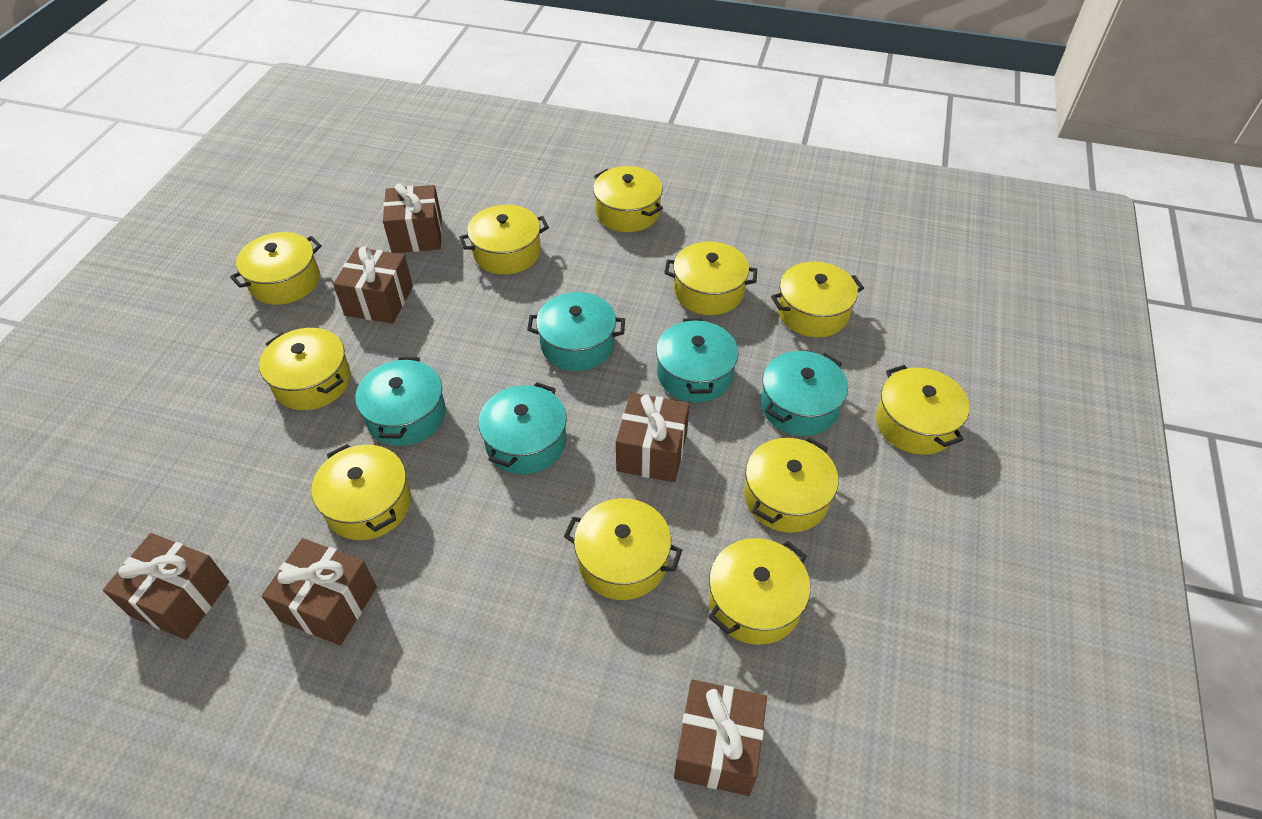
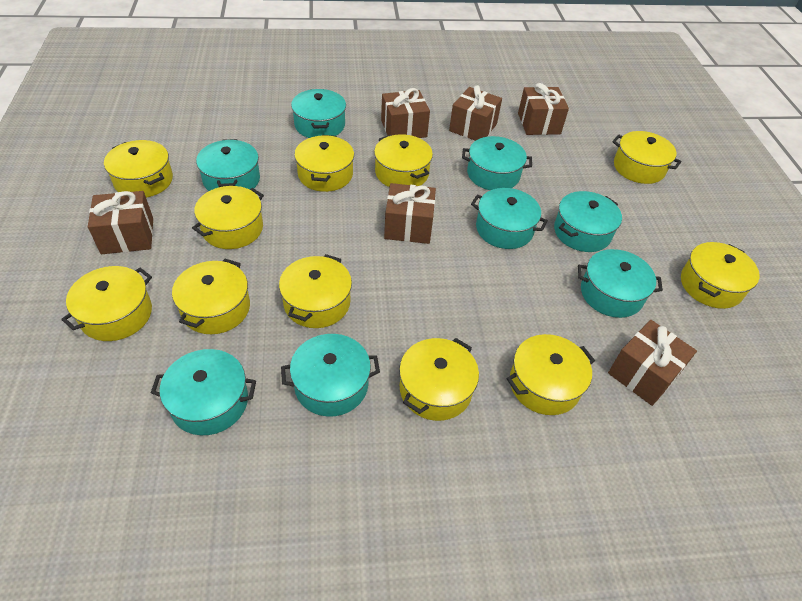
turquoise pot: [355,357,446,446] [479,382,567,474] [527,292,625,371] [656,318,738,402] [761,351,848,436] = 5 -> [151,349,256,435] [196,139,260,191] [281,334,380,417] [291,89,346,138] [462,136,532,190] [471,188,548,249] [554,191,622,252] [578,249,663,318] = 8

